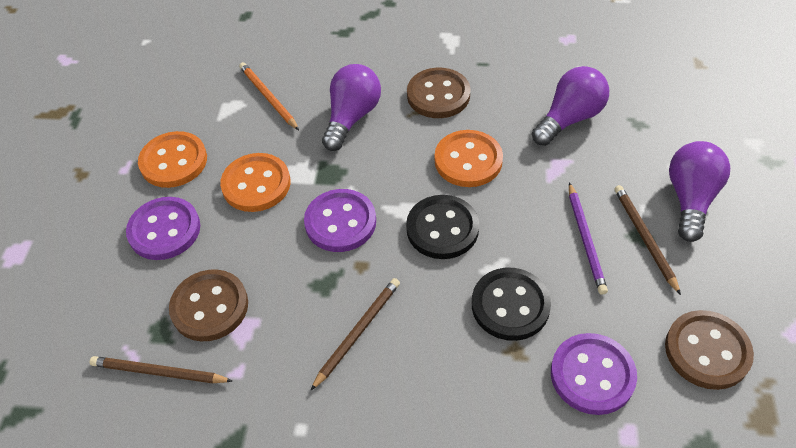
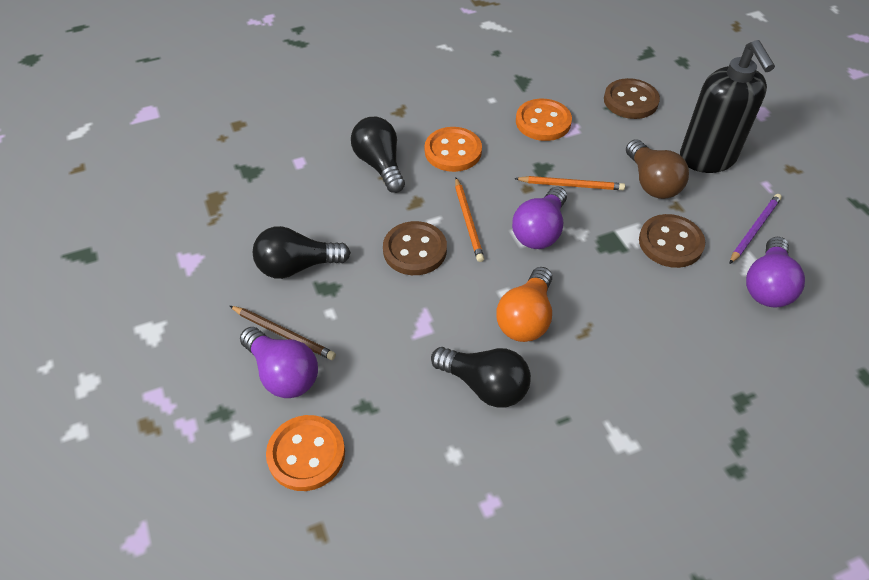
black button: [406,195,479,259] [472,268,551,341] = 2 -> none = 0
black light bulb: none = 0 -> [253,226,351,279] [351,117,405,193] [431,347,531,408] = 3
black soap dispenser: none = 0 -> [680,40,775,173] = 1
brown light bulb: none = 0 -> [626,140,689,199] = 1
brown pencil: [90,356,233,384] [310,278,400,391] [614,185,681,295] = 3 -> [230,306,336,360] = 1
orange light bulb: none = 0 -> [496,267,552,342] = 1
orange pencil: [239,62,299,130] = 1 -> [455,178,484,262] [514,176,625,190] = 2
purple button: [126,197,200,260] [304,189,376,252] [551,333,637,415] = 3 -> none = 0

